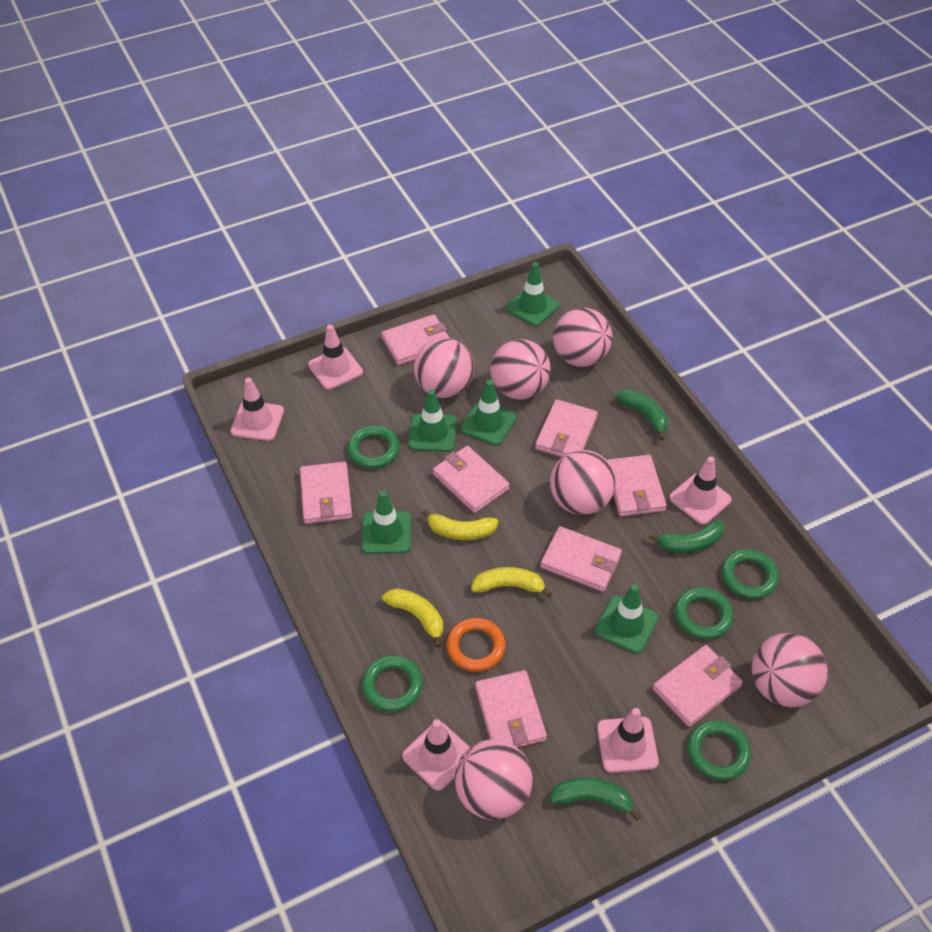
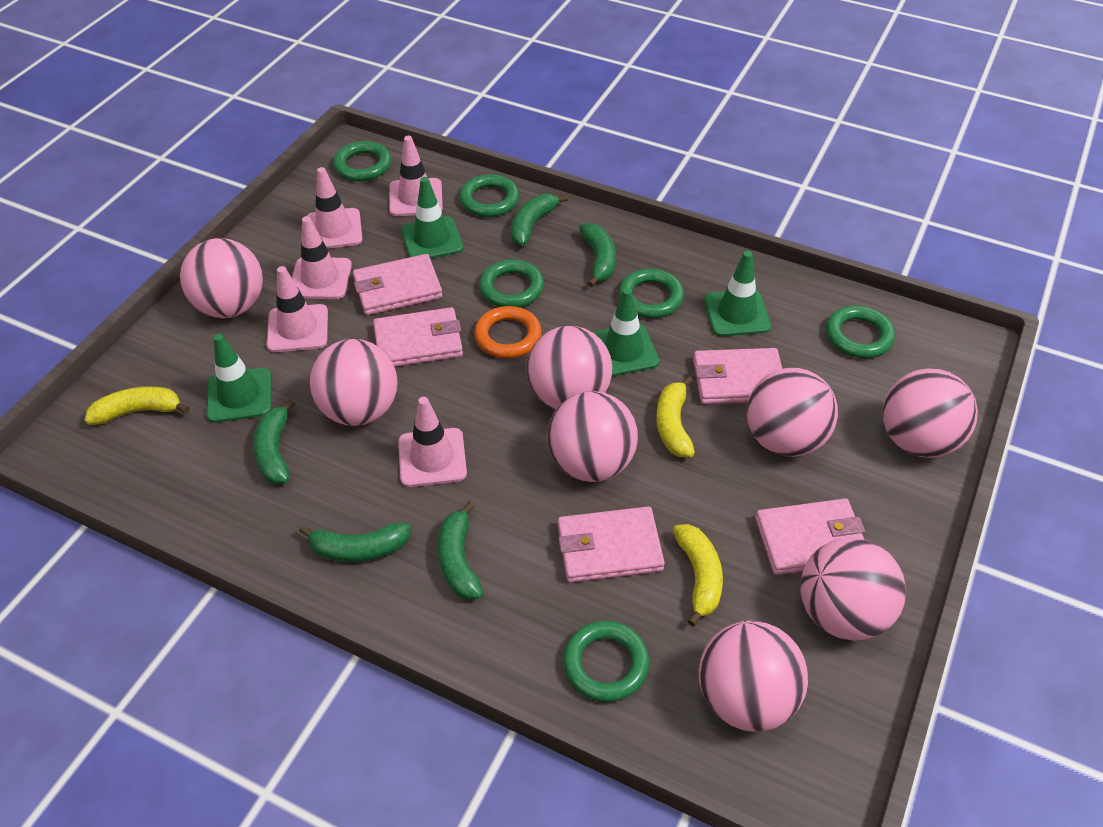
green banana: [549,777,641,820] [616,389,668,440] [649,520,725,553] = 3 -> [253,399,295,484] [299,523,411,562] [437,501,483,600] [511,194,568,246] [579,223,616,287] = 5
green ring: [347,425,400,469] [362,655,423,712] [675,587,733,639] [687,720,751,781] [721,549,779,599] = 5 -> [333,141,391,181] [460,174,519,217] [479,259,544,307] [563,621,649,702] [619,269,684,318] [826,306,895,358] = 6
green traffic cone: [362,491,411,554] [409,389,457,452] [460,380,517,445] [506,262,560,326] [595,584,659,653] = 5 -> [206,334,271,423] [401,177,463,259] [593,288,659,376] [704,251,771,337] = 4
pink ball: [414,338,474,398] [455,739,533,820] [490,339,551,400] [550,450,616,515] [553,308,612,367] [752,633,828,707] = 6 -> [180,238,263,318] [309,339,398,426] [527,326,612,409] [547,391,638,482] [699,621,808,731] [747,368,838,457] [800,538,906,641] [883,369,978,458] = 8
pink wallet: [300,462,352,524] [382,315,450,365] [433,446,510,513] [475,670,547,748] [535,399,598,457] [540,526,622,592] [607,455,667,517] [653,645,743,727] = 8 -> [353,254,443,315] [373,307,463,367] [558,506,665,583] [693,348,782,404] [755,498,865,575] = 5

